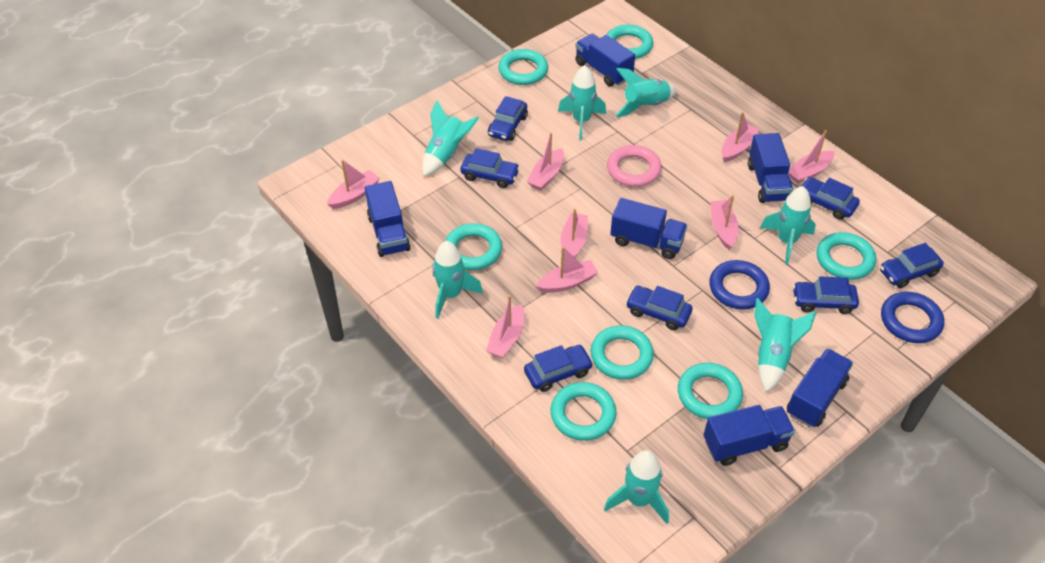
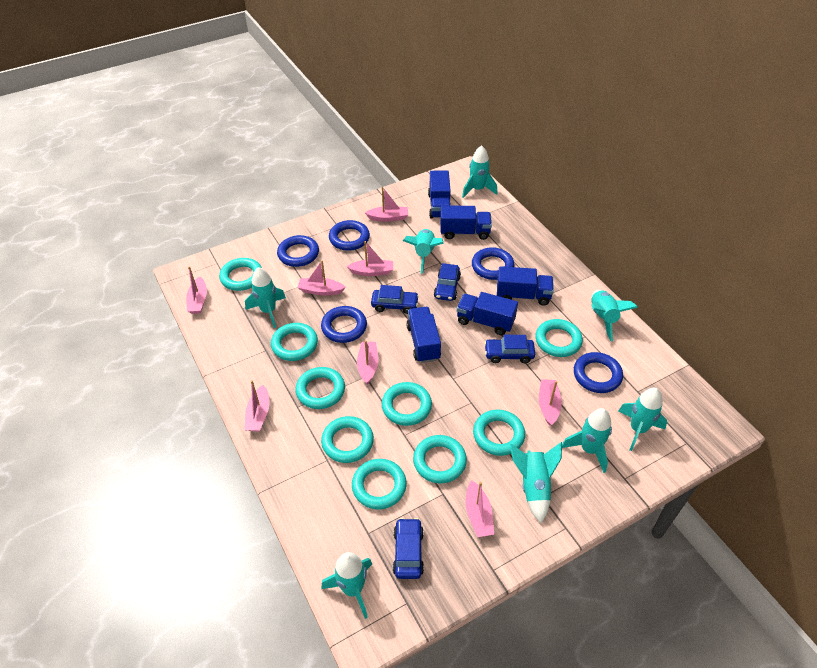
blue car: [461,148,520,188] [488,96,528,141] [524,345,593,392] [626,286,693,330] [793,276,859,314] [800,177,860,220] [880,243,944,288] = 7 -> [371,285,419,314] [393,518,424,579] [434,263,461,301] [484,335,535,363] = 4
blue ring: [709,260,770,310] [881,292,944,343] = 2 -> [277,235,319,267] [321,306,367,343] [329,220,370,251] [472,247,514,280] [574,352,623,393] = 5
blue truck: [365,181,411,257] [575,34,635,86] [610,198,687,259] [704,405,795,466] [748,133,793,203] [787,348,853,427] = 6 -> [406,307,441,363] [428,170,451,219] [440,205,492,240] [457,292,518,335] [497,266,554,306] = 5
pink ring: [607,145,662,187] = 1 -> none = 0
turquoise ring: [445,223,502,270] [498,49,548,85] [551,382,617,441] [590,325,654,380] [606,25,653,59] [678,363,743,419] [817,232,876,280] = 7 -> [219,258,262,291] [271,323,318,361] [295,367,345,409] [321,416,374,463] [352,459,407,509] [382,382,432,426] [413,435,467,484] [473,410,525,456] [535,319,583,357] = 9
turquoise rocket: [422,100,479,176] [432,241,483,319] [558,65,606,140] [604,450,669,524] [615,68,677,117] [754,298,817,392] [760,186,816,265] = 7 -> [245,267,286,328] [321,552,372,619] [403,229,444,274] [462,145,497,198] [510,442,562,523] [562,408,612,473] [591,290,638,341] [619,388,667,451] = 8

